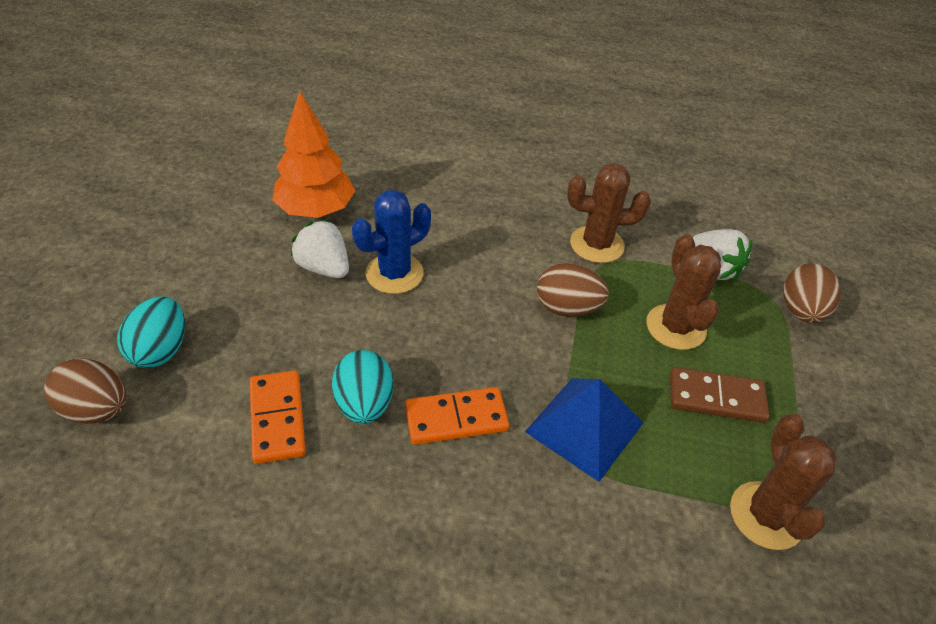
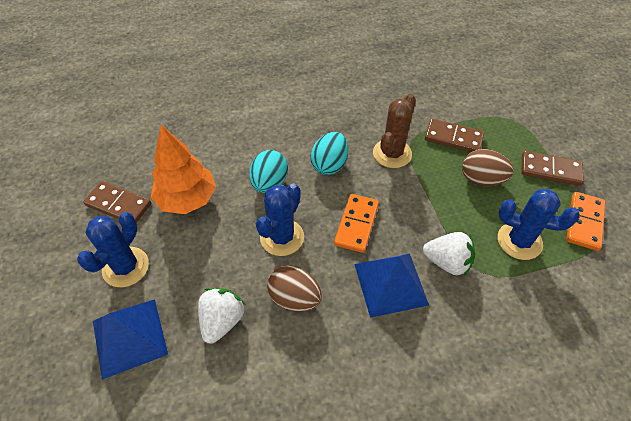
blue cactus: [352,190,431,294] = 1 -> [77,212,149,287] [256,184,304,256] [498,189,580,260] = 3
blue pyramid: [525,378,643,482] = 1 -> [93,299,168,380] [354,254,429,318] = 2
brown cactus: [567,163,651,263] [646,234,721,350] [730,414,836,550] = 3 -> [373,94,416,168] = 1
brown domino: [670,367,770,423] = 1 -> [83,181,151,223] [425,119,484,152] [521,151,584,186] = 3
brown egg: [44,358,126,424] [537,263,609,317] [783,263,841,323] = 3 -> [267,265,322,312] [462,149,514,186] = 2

